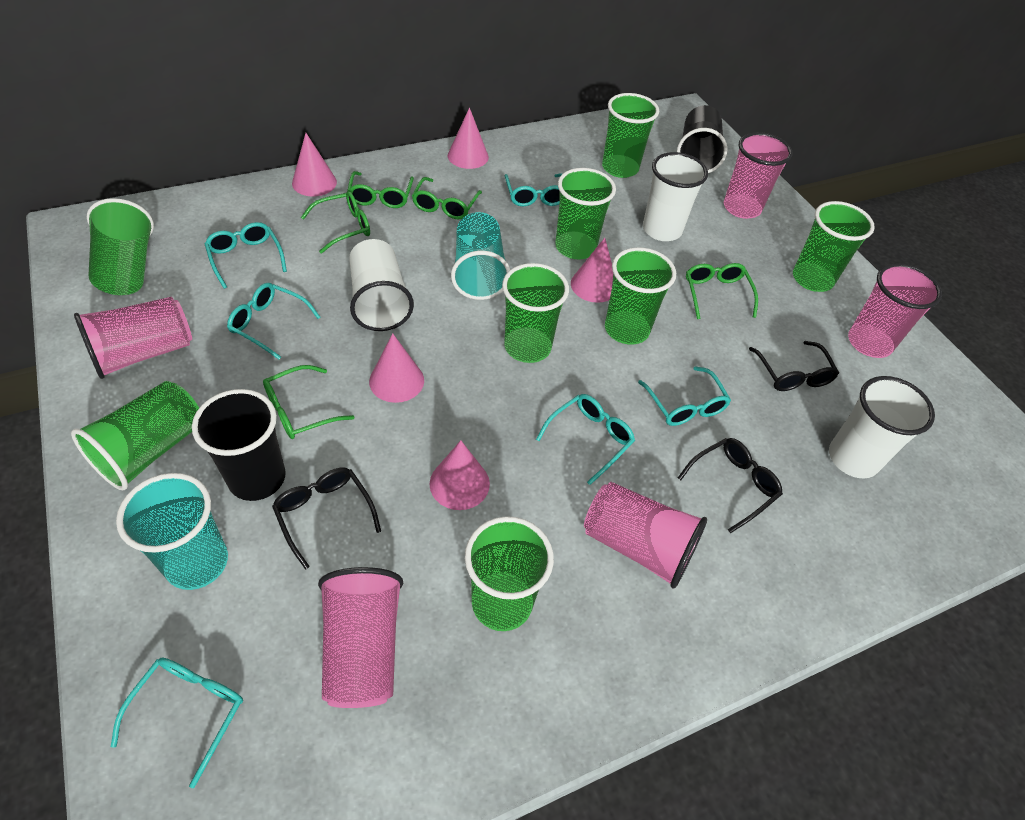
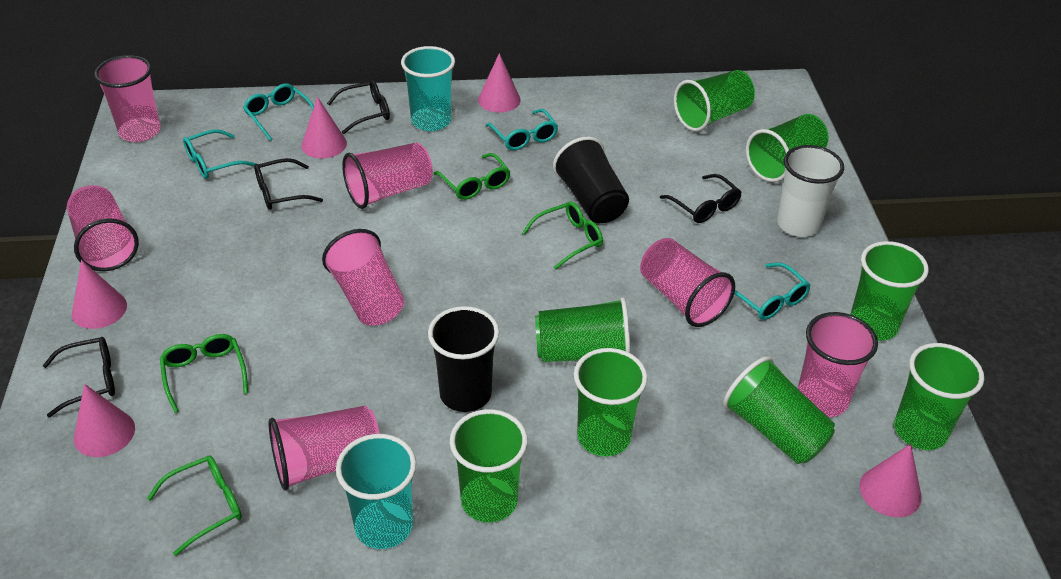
black glasses: [272,468,381,570] [678,438,783,533] [749,341,839,391] = 3 -> [43,337,115,417] [254,158,323,210] [327,80,390,134] [660,174,742,223] = 4
green glasses: [263,365,354,439] [301,191,370,254] [347,171,414,208] [412,177,482,220] [686,263,758,319] = 5 -> [147,455,242,556] [160,334,248,413] [433,153,511,200] [522,201,603,270] = 4
pink cup: [74,297,192,379] [318,567,403,708] [584,482,707,589] [724,132,793,219] [848,263,942,358] = 5 -> [67,185,139,271] [94,55,161,142] [269,406,380,490] [322,229,404,326] [342,142,433,209] [640,238,735,327] [798,312,878,417] = 7
turquoise glasses: [111,657,243,788] [205,222,287,289] [227,283,321,359] [505,174,562,206] [536,394,635,485] [638,366,731,426] = 6 -> [183,129,256,179] [243,83,314,141] [485,109,558,150] [734,262,811,320] = 4
white cup: [349,239,414,331] [643,152,708,241] [829,376,935,479] = 3 -> [777,145,844,237] = 1

